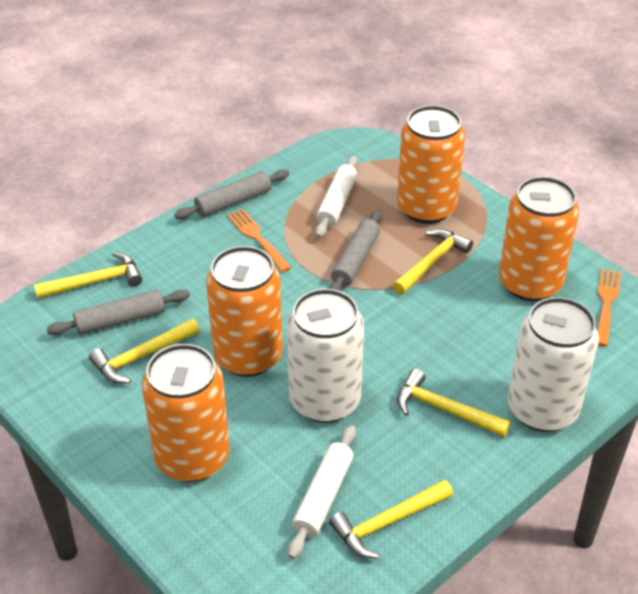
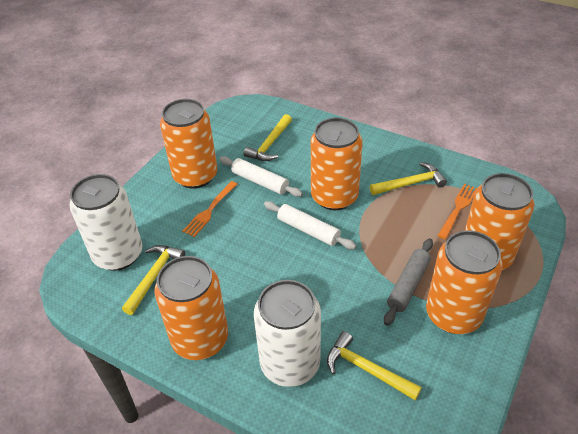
grey rolling pin: [46,290,190,335] [174,169,289,219] [328,209,382,291] = 3 -> [384,238,433,326] = 1
orange can: [142,344,230,482] [206,246,283,377] [397,105,465,224] [499,177,579,301] = 4 -> [154,256,228,360] [160,99,217,189] [311,118,363,210] [426,230,503,334] [465,173,534,270] = 5
yellow hammer: [34,252,142,299] [89,318,200,384] [329,480,453,559] [393,229,473,295] [397,369,511,437] = 5 -> [122,245,185,315] [243,114,292,161] [327,331,422,400] [370,162,447,195] = 4

